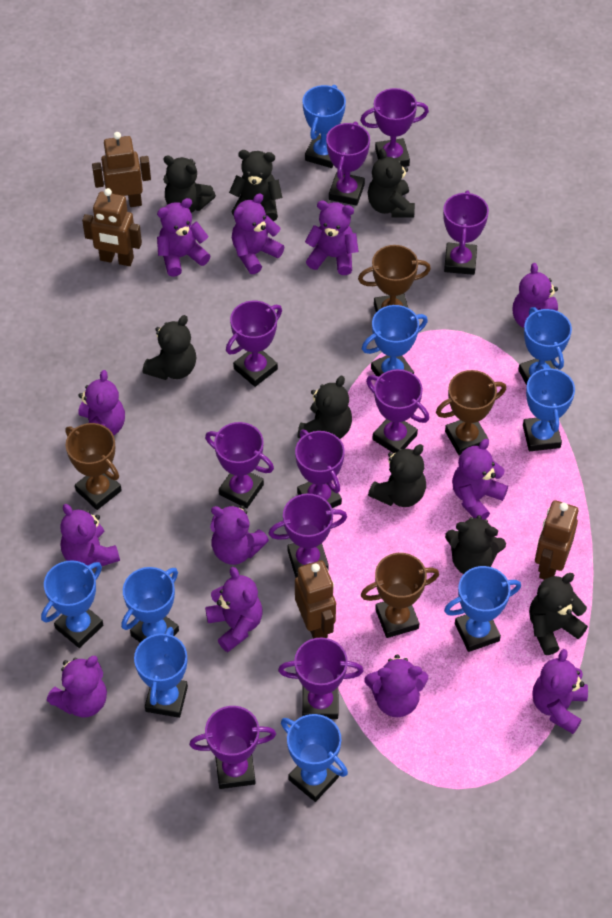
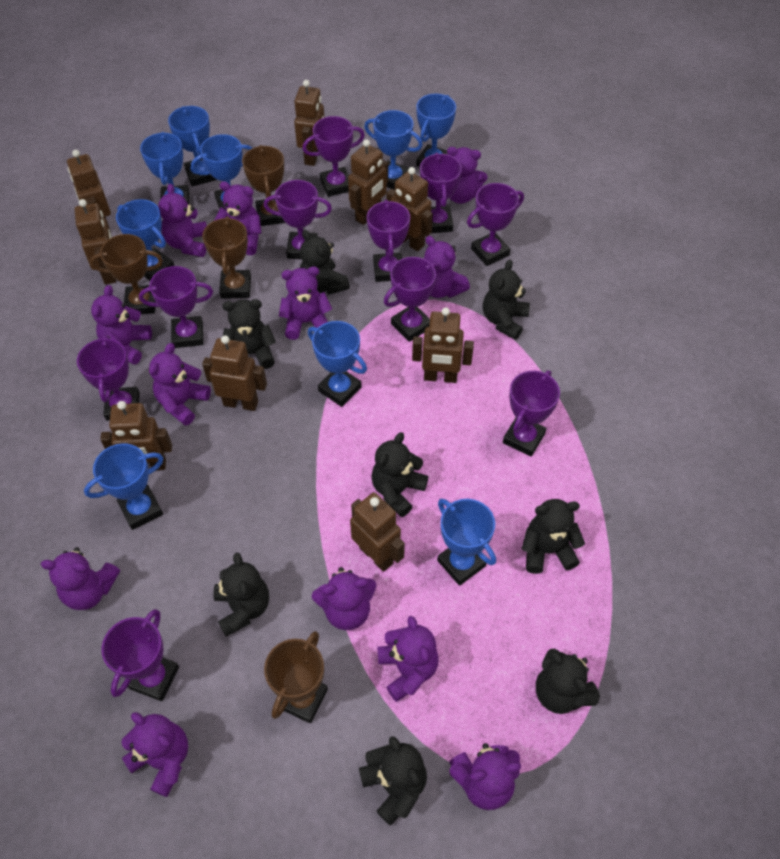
brown robot: [82,188,142,266] [92,132,151,207] [295,560,336,639] [535,500,578,580] = 4 -> [67,150,111,232] [75,199,116,285] [100,401,172,470] [202,335,267,411] [294,80,324,166] [348,139,388,225] [350,492,405,572] [387,167,433,251] [412,307,474,383] = 9

